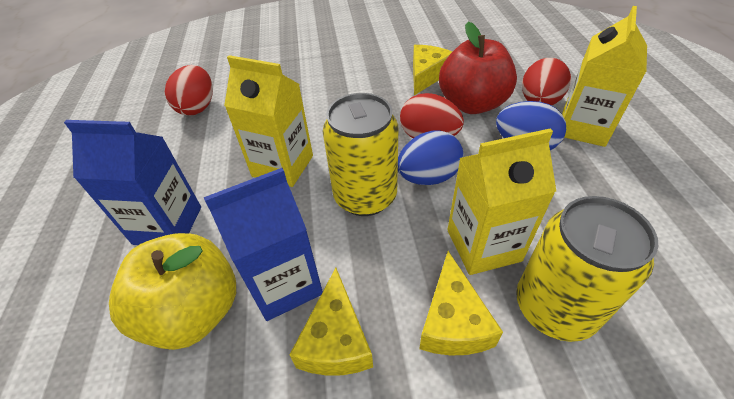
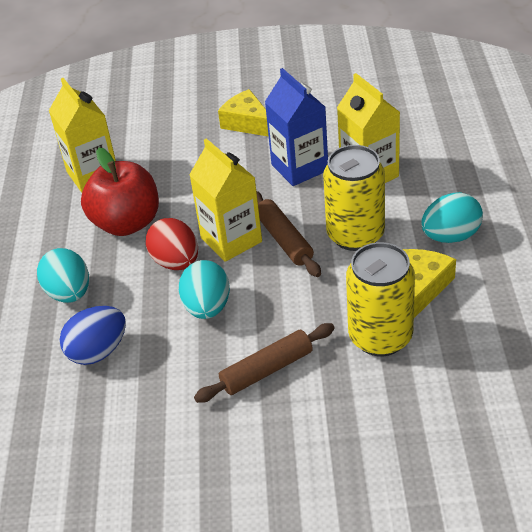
blue carton: [64,120,201,245] [204,168,323,321] = 2 -> [265,68,328,186] = 1
blue egg: [398,130,463,185] [496,101,566,150] = 2 -> [60,306,126,365] = 1
brown rolling pin: none = 0 -> [194,323,335,403] [256,191,321,277] = 2
red egg: [165,65,213,115] [400,93,464,138] [522,58,571,105] = 3 -> [146,218,198,270] = 1
turquoise egg: none = 0 -> [37,248,89,303] [179,260,230,319] [421,192,483,243] = 3
yellow apple: [109,233,236,350] = 1 -> none = 0
yellow cheese: [290,268,373,376] [413,45,452,95] [419,251,503,355] = 3 -> [218,89,269,137] [403,249,456,318] = 2

